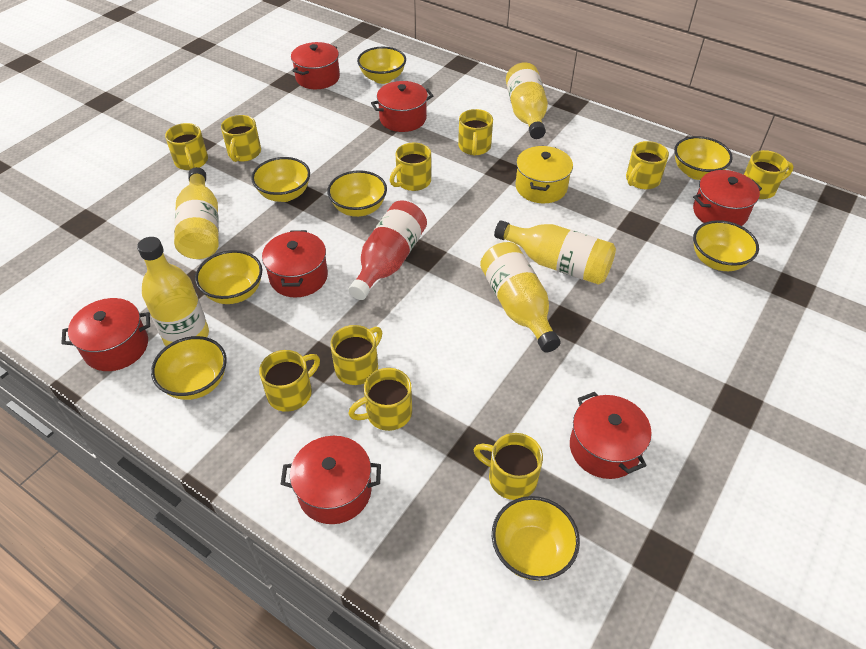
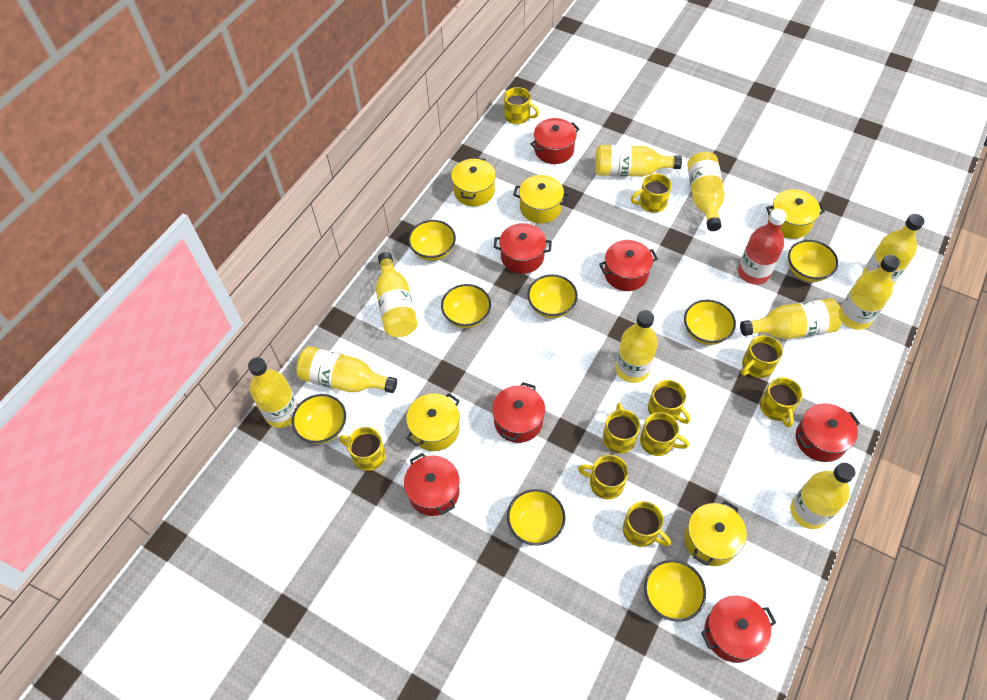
yellow bottle: [137,237,209,346] [174,167,219,259] [480,242,561,353] [494,220,616,285] [506,62,548,139] = 5 -> [248,357,298,428] [296,346,397,393] [376,252,418,337] [595,145,682,177] [615,310,658,383] [687,152,725,231] [740,298,843,339] [790,463,856,529] [840,255,900,330] [863,214,924,286] = 10
yellow pot: [515,146,573,203] = 1 -> [406,393,460,451] [451,157,496,206] [513,175,570,223] [684,501,747,566] [766,189,825,239] = 5

